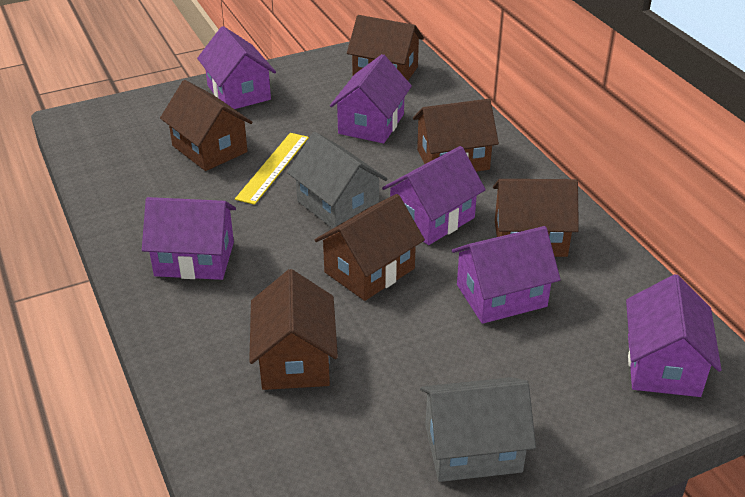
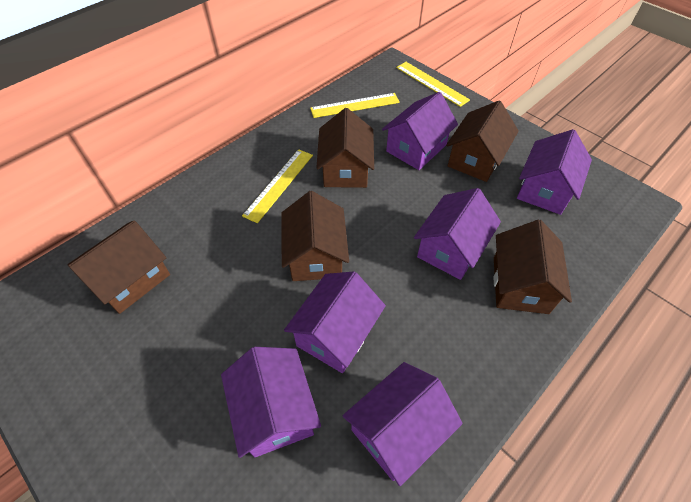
brown house: [160,80,253,171] [249,269,338,390] [315,194,425,301] [347,15,424,81] [413,99,499,172] [493,179,579,257] = 6 -> [68,220,170,314] [281,191,349,281] [316,108,374,188] [446,101,519,182] [493,219,572,314] = 5
grey house: [287,132,387,229] [420,377,536,482] = 2 -> none = 0
yellow ruler: [235,133,309,205] = 1 -> [242,149,313,223] [310,93,400,118] [396,62,470,107] = 3

